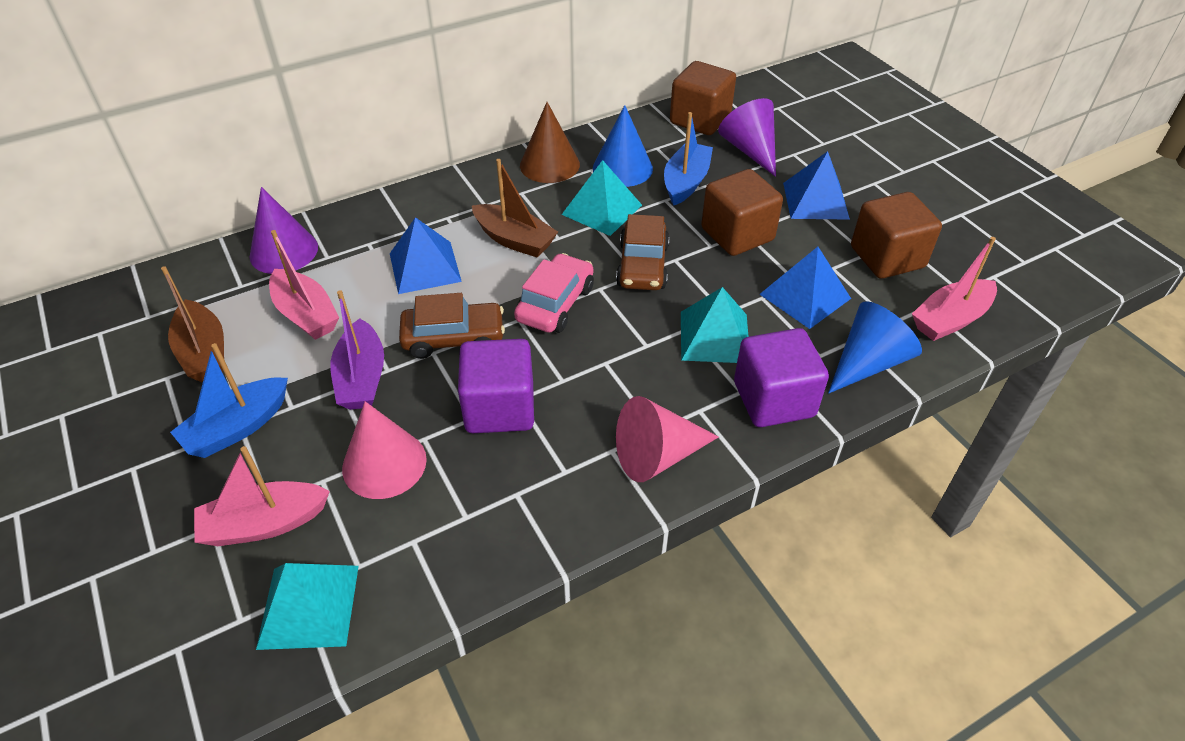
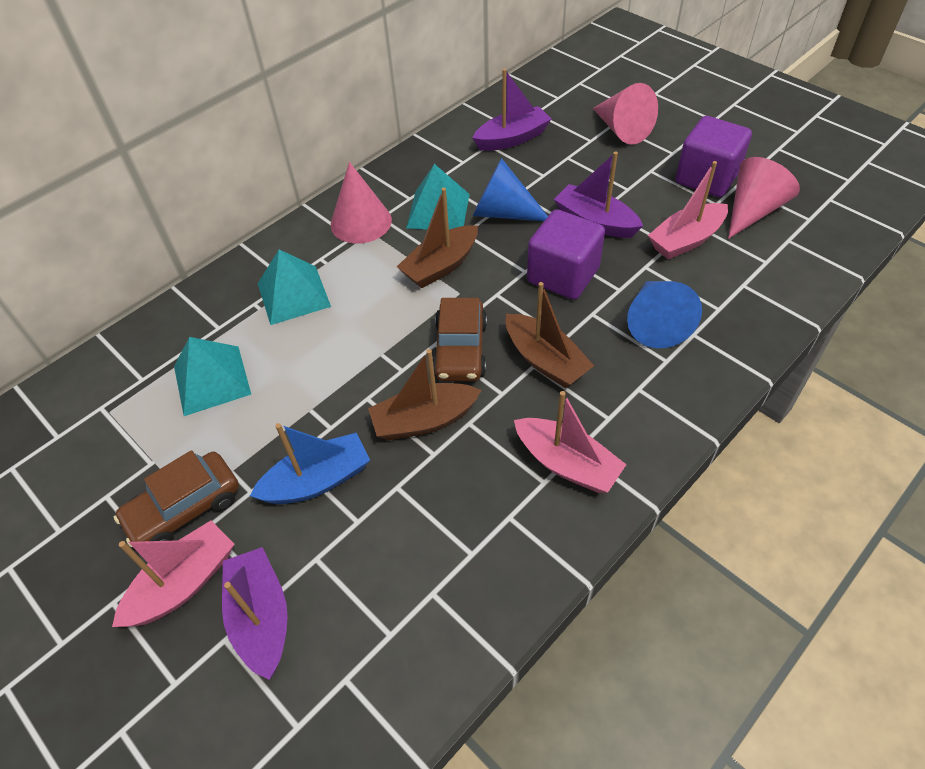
blue boat: [170,343,288,458] [664,112,713,205] = 2 -> [250,423,370,504] = 1
blue pyramid: [390,217,462,294] [759,247,851,329] [783,151,850,220] = 3 -> none = 0
brown boat: [161,266,224,382] [472,159,558,257] = 2 -> [368,349,482,440] [397,188,478,288] [505,282,594,388] = 3
brown cone: [520,102,580,183] = 1 -> none = 0
brown cube: [670,61,736,135] [701,169,783,256] [851,192,942,279] = 3 -> none = 0
pink car: [514,253,594,333] = 1 -> none = 0
pink cone: [342,401,427,499] [616,396,719,482] = 2 -> [331,162,392,244] [593,83,658,145] [728,157,800,239] = 3
purple boat: [331,290,384,410] = 1 -> [222,547,288,680] [472,69,551,151] [554,152,643,238] = 3
purple cone: [250,187,318,274] [718,98,776,177] = 2 -> none = 0

